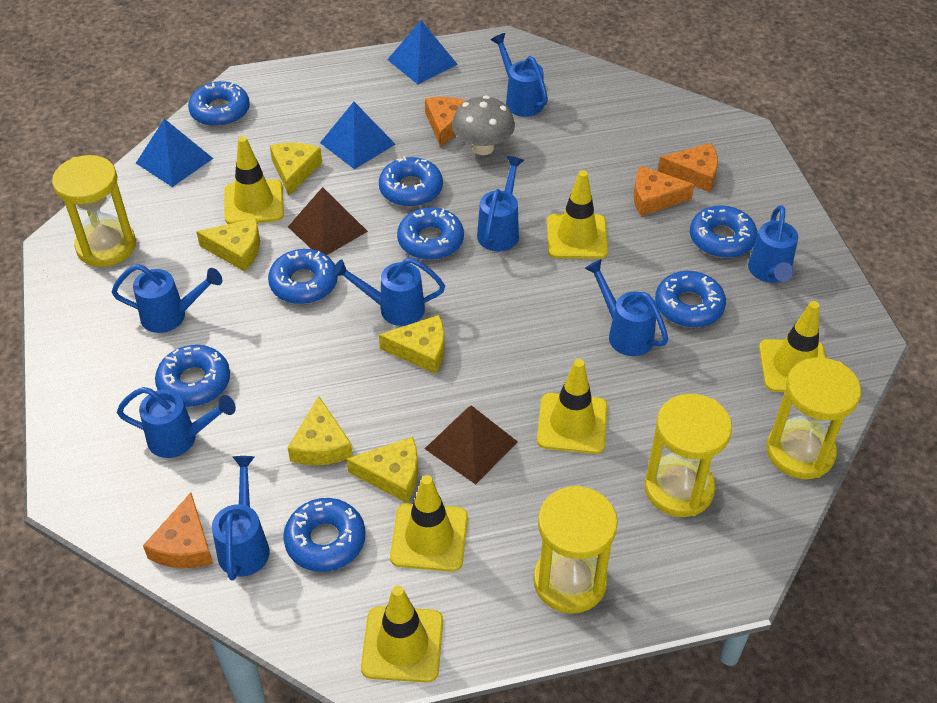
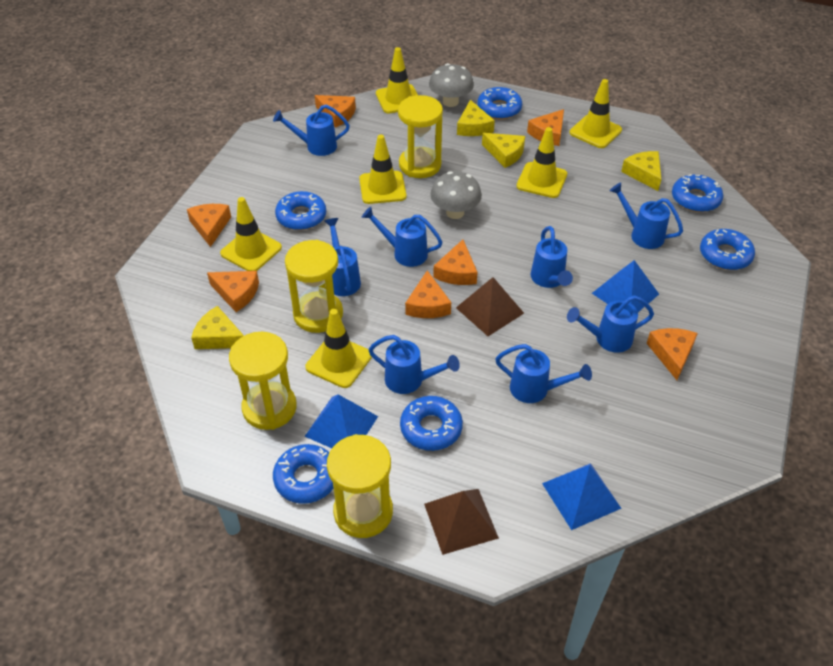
blue donut: [155,345,230,407] [188,81,250,127] [268,249,338,304] [283,498,365,572] [379,156,443,207] [397,207,464,260] [655,271,726,328] [690,205,757,258] = 8 -> [273,444,333,504] [275,191,326,230] [400,396,463,451] [477,87,522,119] [672,174,723,212] [700,229,755,270] = 6
grey mushroom: [452,96,515,155] = 1 -> [429,63,474,107] [430,171,482,219] = 2
orange cheese: [143,493,213,568] [425,97,466,147] [634,166,695,216] [658,143,718,192] = 4 -> [187,204,231,247] [207,271,259,312] [315,95,356,128] [405,270,451,318] [433,240,478,285] [527,109,564,146] [646,328,698,380] = 7
yellow cheese: [196,218,260,272] [270,142,322,196] [288,396,353,466] [347,437,418,503] [379,315,445,374] = 5 -> [191,306,244,349] [457,100,495,136] [482,133,525,168] [621,151,661,191] = 4

